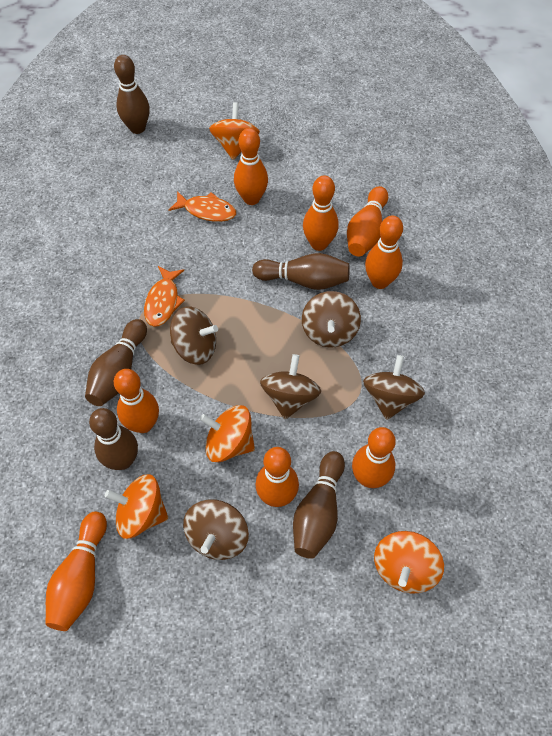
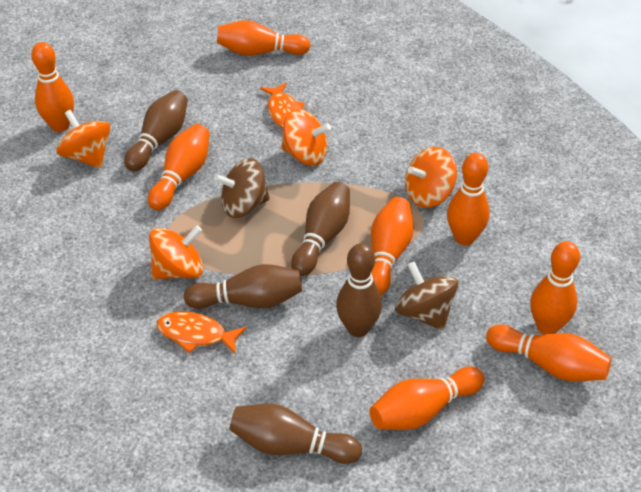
brown spinning top: [170,306,218,365] [183,499,249,560] [260,354,321,419] [302,291,361,347] [363,355,425,420] = 5 -> [214,158,270,218] [395,261,458,331] = 2

